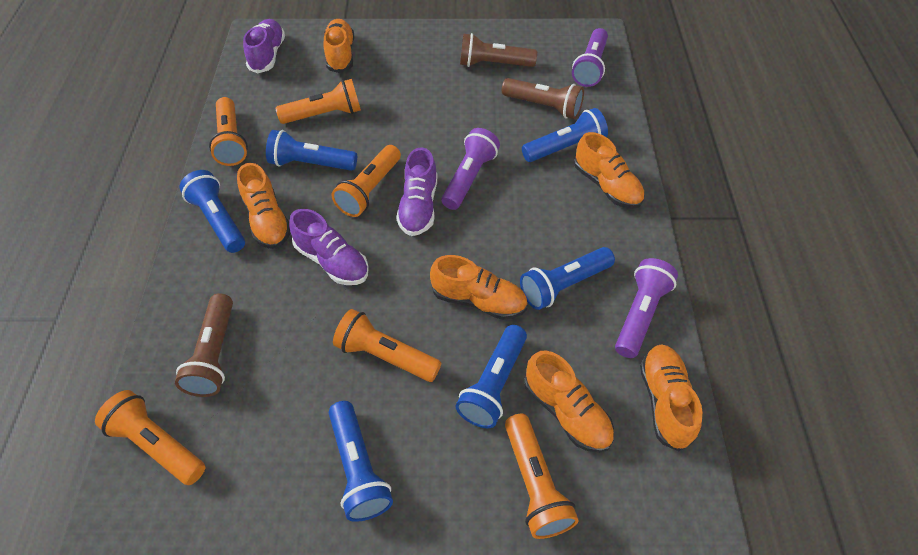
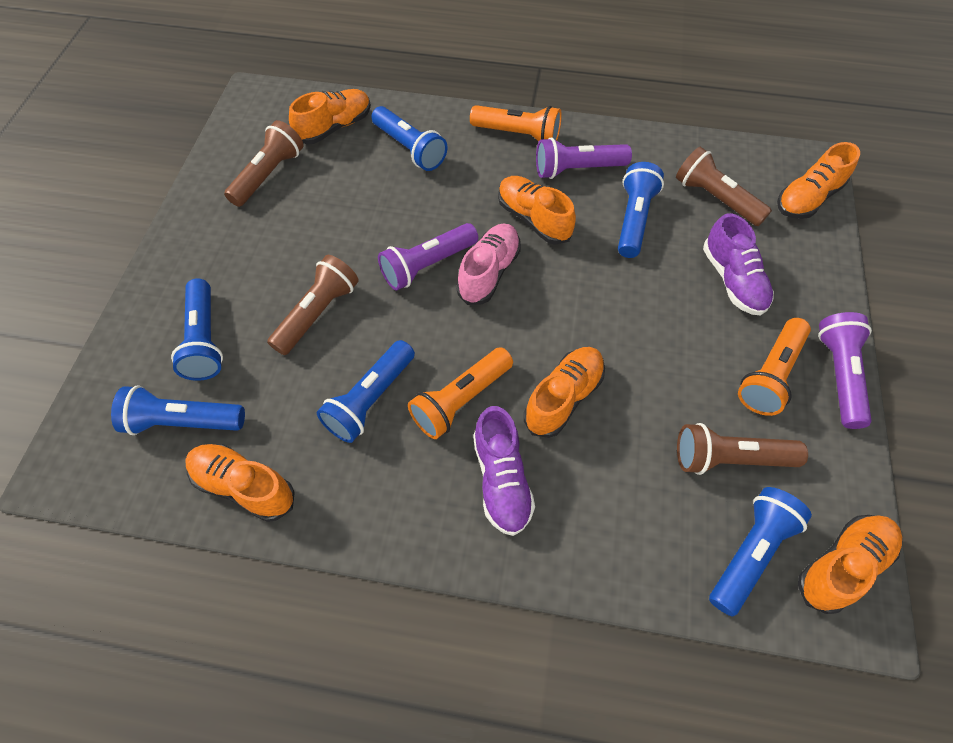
brown flashlight: [175,293,233,397] [460,33,537,67] [502,78,584,119] = 3 -> [224,120,303,207] [267,255,359,355] [676,147,772,226] [677,423,808,475] = 4
orange flashlight: [95,390,206,485] [209,97,248,166] [276,79,361,124] [332,145,401,217] [333,309,441,382] [505,414,579,539] = 6 -> [408,347,513,439] [470,105,562,142] [738,318,811,416] = 3
pink shoe: none = 0 -> [456,223,521,305] = 1
purple shoe: [243,19,285,73] [289,209,369,285] [396,147,437,236] = 3 -> [473,406,535,536] [703,213,774,316] = 2

